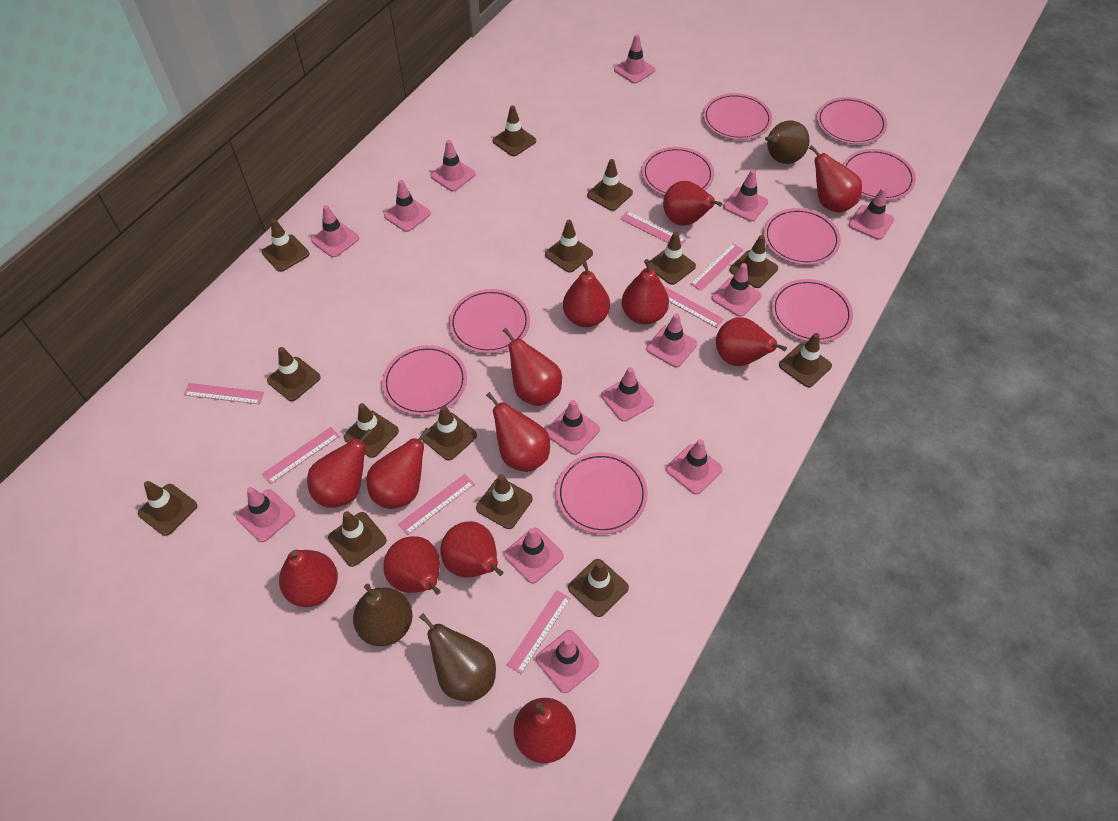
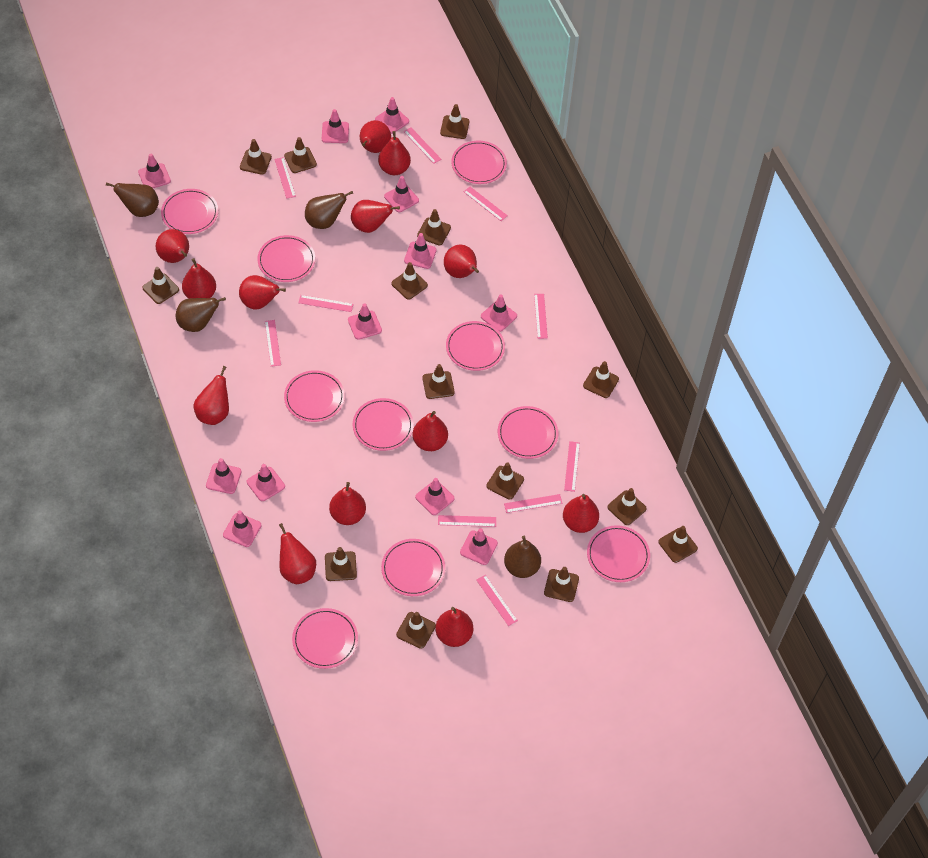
brown pear: [353,584,412,646] [419,613,496,701] [765,120,810,164] = 3 -> [106,182,159,217] [176,297,226,332] [305,191,353,229] [504,536,541,578] = 4
pink plate: [382,345,467,416] [449,289,530,354] [556,452,648,534] [642,147,714,196] [703,93,772,140] [763,208,841,265] [771,279,853,343] [817,97,887,144] [843,149,916,201] = 9 -> [161,189,218,234] [257,235,315,282] [284,370,345,422] [292,608,358,669] [353,398,414,451] [381,539,445,596] [446,321,505,371] [451,141,507,184] [498,406,558,459] [587,525,650,582] = 10
pink ruler: [184,383,264,404] [262,427,339,484] [398,474,474,535] [507,590,571,674] [620,211,686,246] [664,286,724,328] [690,243,744,291] = 7 -> [265,320,281,367] [274,157,296,199] [298,295,353,312] [404,127,441,164] [438,515,496,527] [463,187,508,221] [476,575,518,626] [504,494,562,513] [534,294,548,339] [564,441,580,492] = 10
pink traffic cone: [236,487,295,542] [311,205,359,258] [384,180,431,232] [430,140,476,191] [504,528,564,584] [536,630,599,693] [546,400,600,455] [601,367,654,422] [614,34,655,84] [646,313,697,367] [666,439,723,495] [712,263,761,317] [723,169,768,221] [848,188,894,240] = 14 -> [138,154,171,188] [206,458,242,494] [223,510,261,547] [247,464,285,501] [322,109,349,143] [348,303,382,340] [375,97,409,134] [384,176,419,212] [404,233,437,269] [415,478,454,515] [460,528,498,565] [481,294,517,332] = 12

